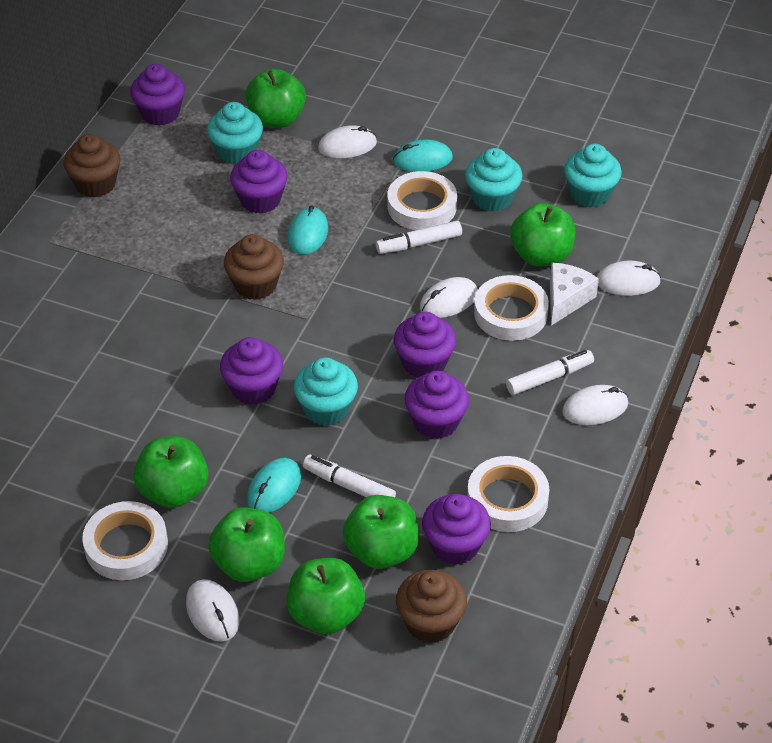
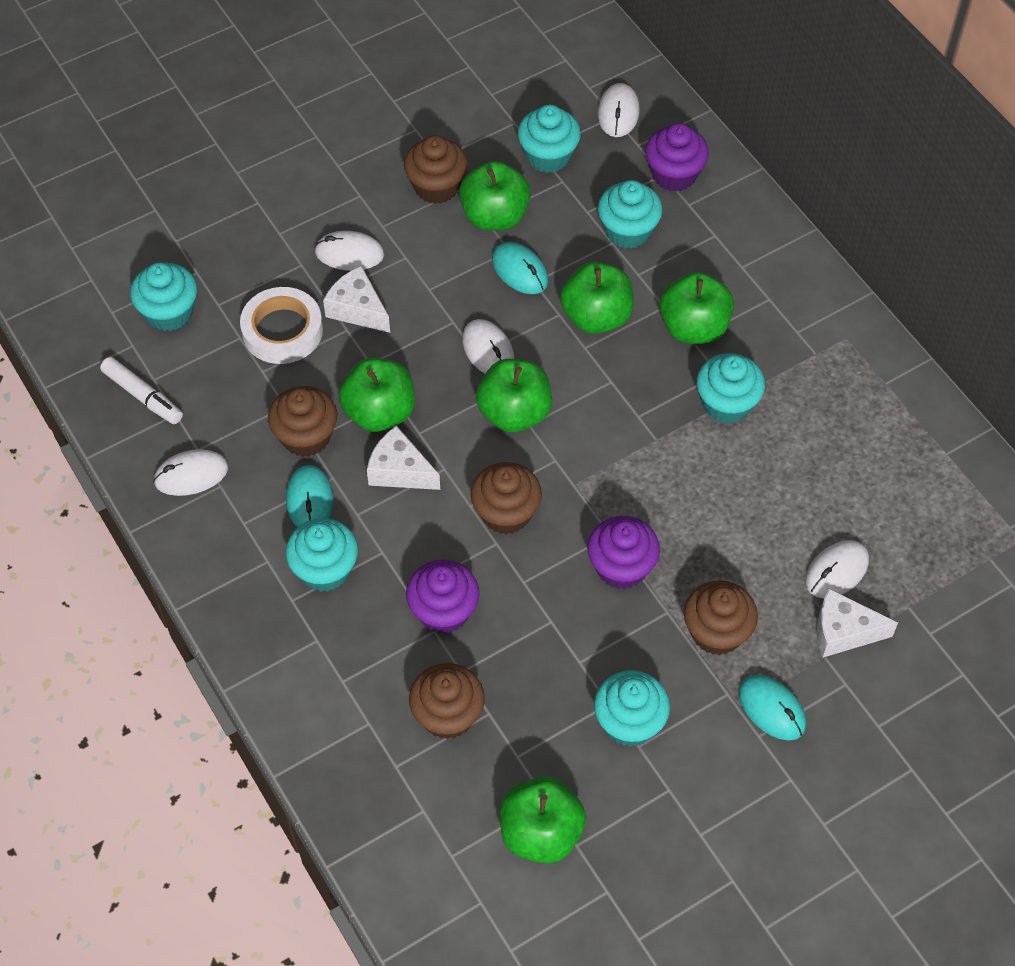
brown cupcake: [63,134,121,198] [224,234,284,300] [396,570,467,643] = 3 -> [268,386,337,457] [404,136,468,204] [409,663,485,739] [471,462,542,534] [684,581,758,655] = 5
purple cupcake: [130,64,185,126] [220,337,283,405] [230,150,288,214] [394,312,456,377] [404,371,469,439] [422,494,491,565] = 6 -> [406,560,480,634] [587,516,660,589] [645,123,709,192] = 3
turquoise cupcake: [207,102,263,164] [294,358,358,426] [465,148,522,212] [564,144,622,207] = 4 -> [130,262,197,331] [285,518,358,592] [518,105,581,173] [594,670,670,747] [598,180,663,249] [696,353,765,424] = 6
white cheese: [550,263,599,326] = 1 -> [323,266,390,333] [367,425,440,490] [817,589,898,658] = 3
white marker: [303,455,396,497] [376,221,462,254] [506,350,594,395] = 3 -> [100,357,183,424] = 1
white tape: [82,501,168,580] [387,171,457,230] [467,456,550,532] [474,275,549,341] = 4 -> [240,287,323,364] = 1

